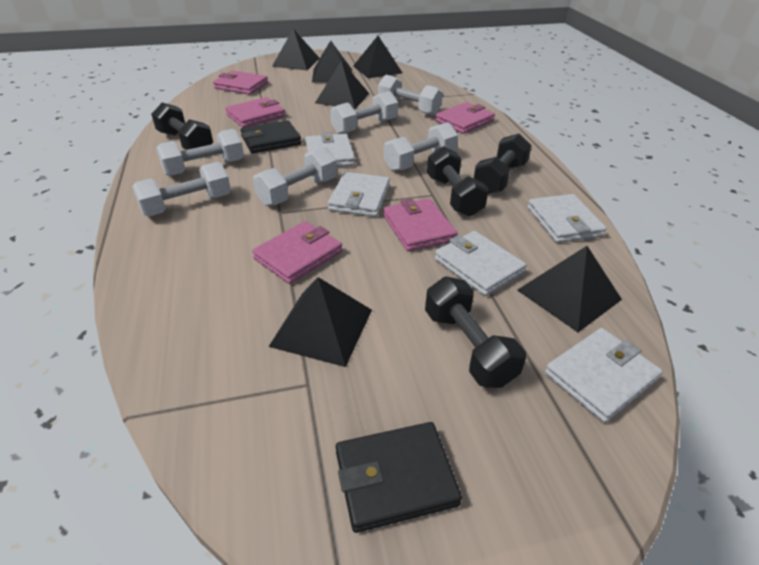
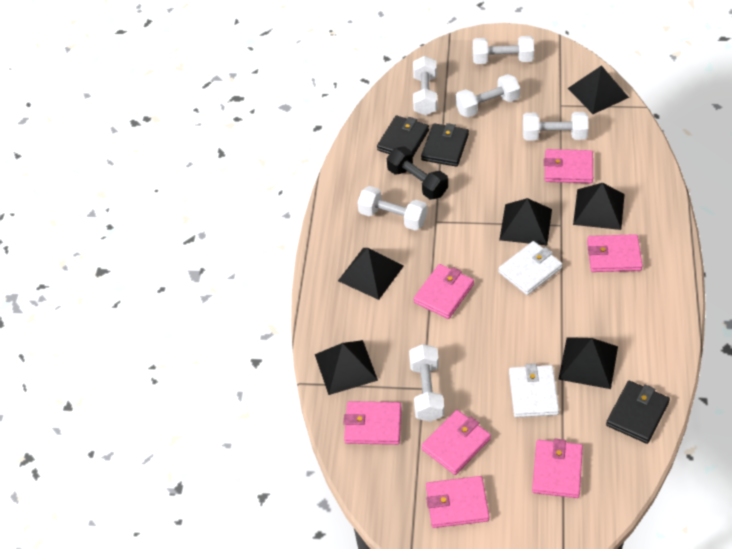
black dumbbell: [151,102,213,150] [425,276,526,388] [427,146,489,216] [474,134,532,194] = 4 -> [387,146,448,200] = 1
black wallet: [240,120,302,153] [336,422,462,533] = 2 -> [377,116,429,156] [421,123,469,167] [606,381,670,444] = 3
pink wallet: [213,70,268,95] [225,97,285,128] [252,221,342,284] [383,198,458,252] [435,102,495,134] = 5 -> [343,401,402,445] [414,264,474,319] [421,410,491,475] [426,476,489,528] [532,439,583,498] [544,149,593,183] [587,234,643,272] = 7
white wallet: [305,132,355,167] [328,172,390,217] [435,231,527,296] [527,194,607,243] [545,328,662,423] = 5 -> [498,241,562,295] [509,363,559,417] = 2

